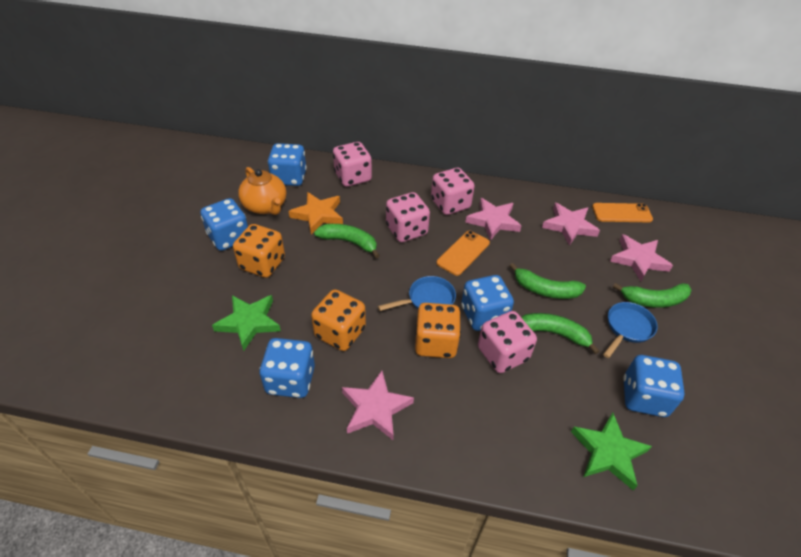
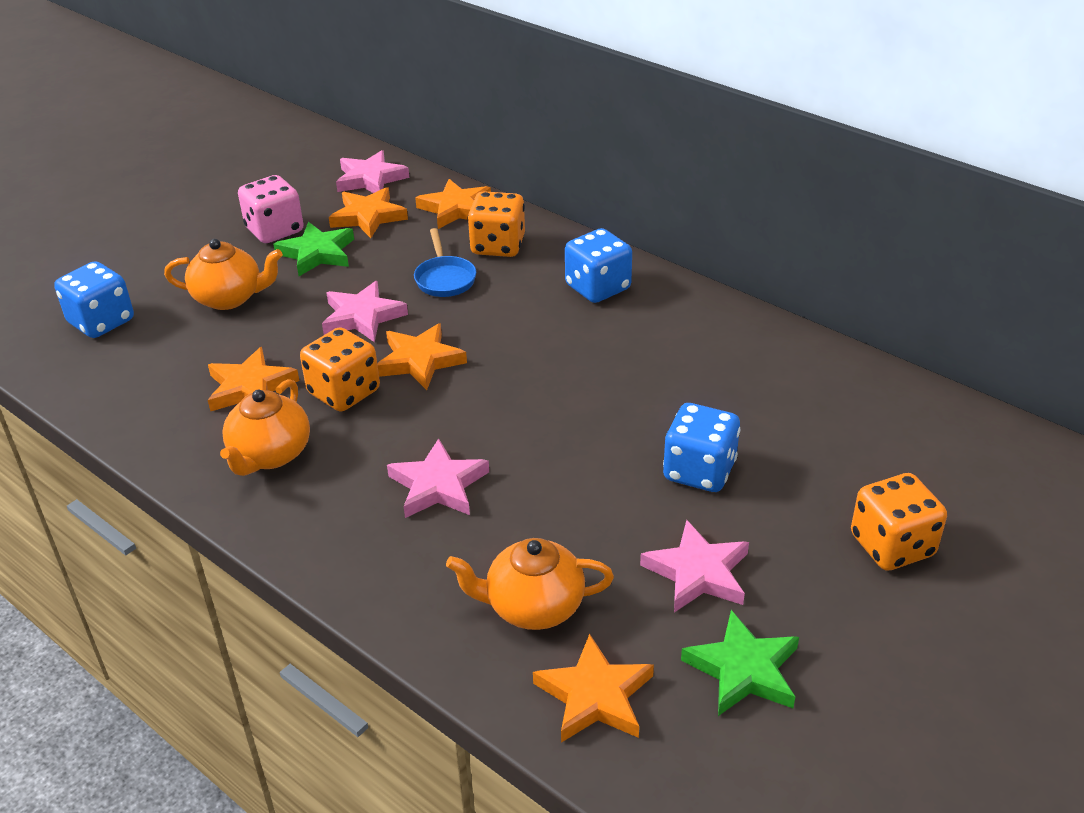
blue dice: [200,198,248,251] [259,338,315,398] [268,143,307,186] [461,275,514,331] [623,355,685,417] = 5 -> [54,261,134,338] [565,228,632,303] [663,403,740,492] = 3
blue pan: [378,276,456,311] [603,302,658,358] = 2 -> [414,228,476,297] = 1
green banana: [314,224,380,258] [510,263,586,299] [521,313,599,354] [613,283,692,308] = 4 -> none = 0
orange phone: [436,231,490,276] [592,203,653,222] = 2 -> none = 0
orange star: [289,192,343,234] = 1 -> [208,347,299,412] [329,187,408,238] [377,323,467,390] [415,179,491,229] [533,634,654,743] = 5
orange teapot: [238,167,287,215] = 1 -> [164,239,283,310] [220,379,310,476] [446,538,614,630] = 3
pink dice: [333,142,372,187] [386,192,430,242] [431,168,475,215] [478,311,537,373] = 4 -> [238,175,304,243] = 1

